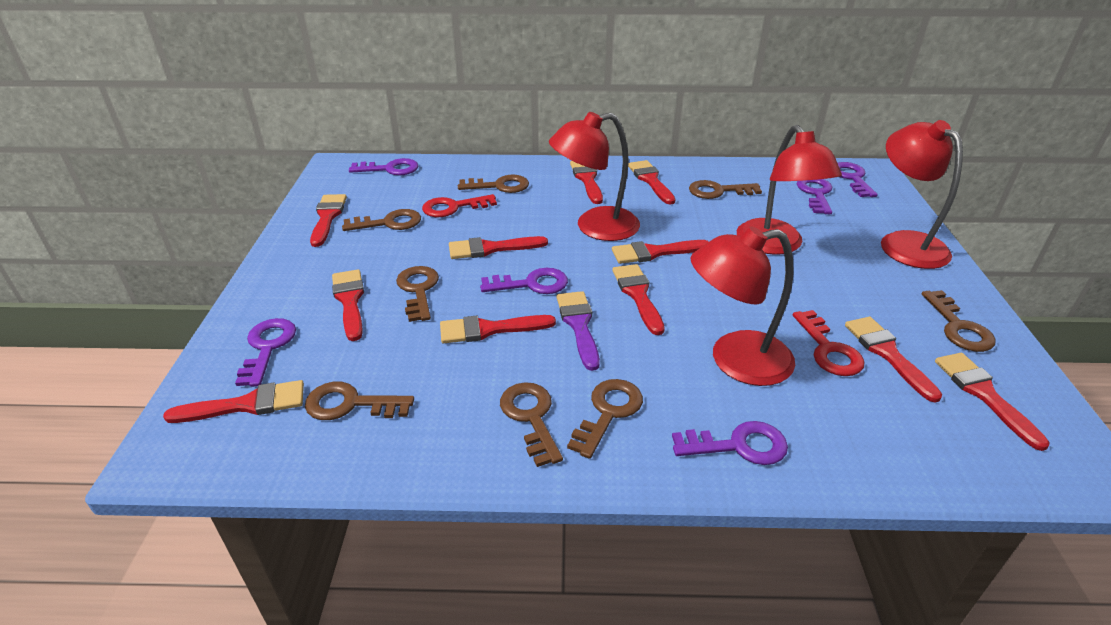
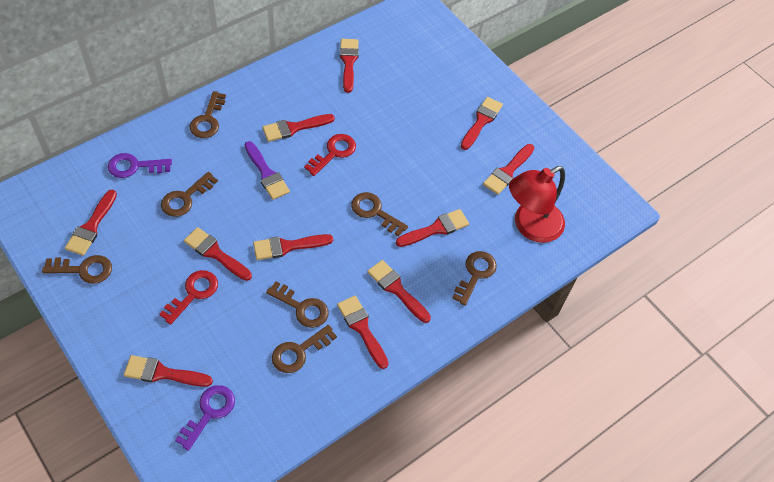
brown key: [305,382,414,420] [342,209,421,231] [396,266,439,322] [458,175,529,193] [500,382,563,467] [567,379,643,459] [689,180,762,199] [921,290,996,352] = 8 -> [42,255,112,284] [161,172,218,217] [189,91,226,138] [266,281,328,328] [272,325,337,373] [351,192,408,236] [452,251,497,306] = 7
purple key: [235,318,296,387] [349,158,418,175] [480,268,568,294] [672,421,788,465] [797,179,832,214] [838,162,878,197] = 6 -> [108,153,172,178] [175,385,235,451] = 2
red lamp: [549,112,640,241] [691,226,795,386] [737,125,842,255] [881,120,963,269] = 4 -> [509,166,565,243] = 1

